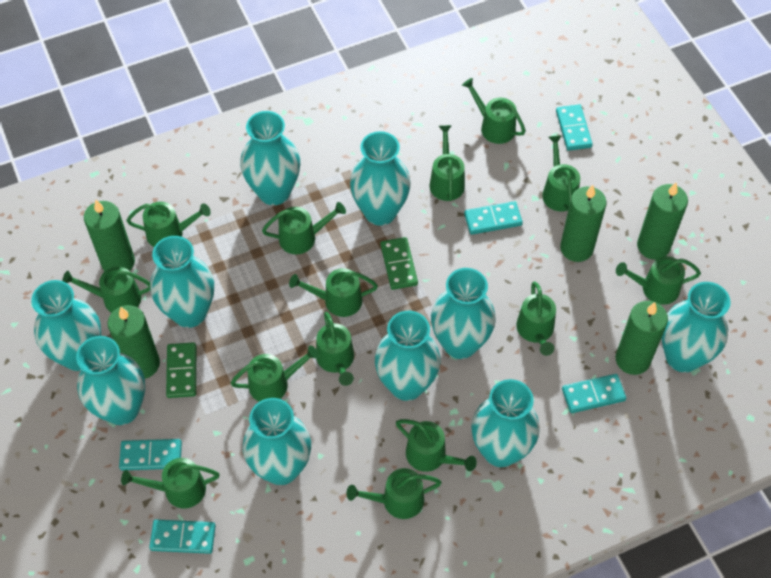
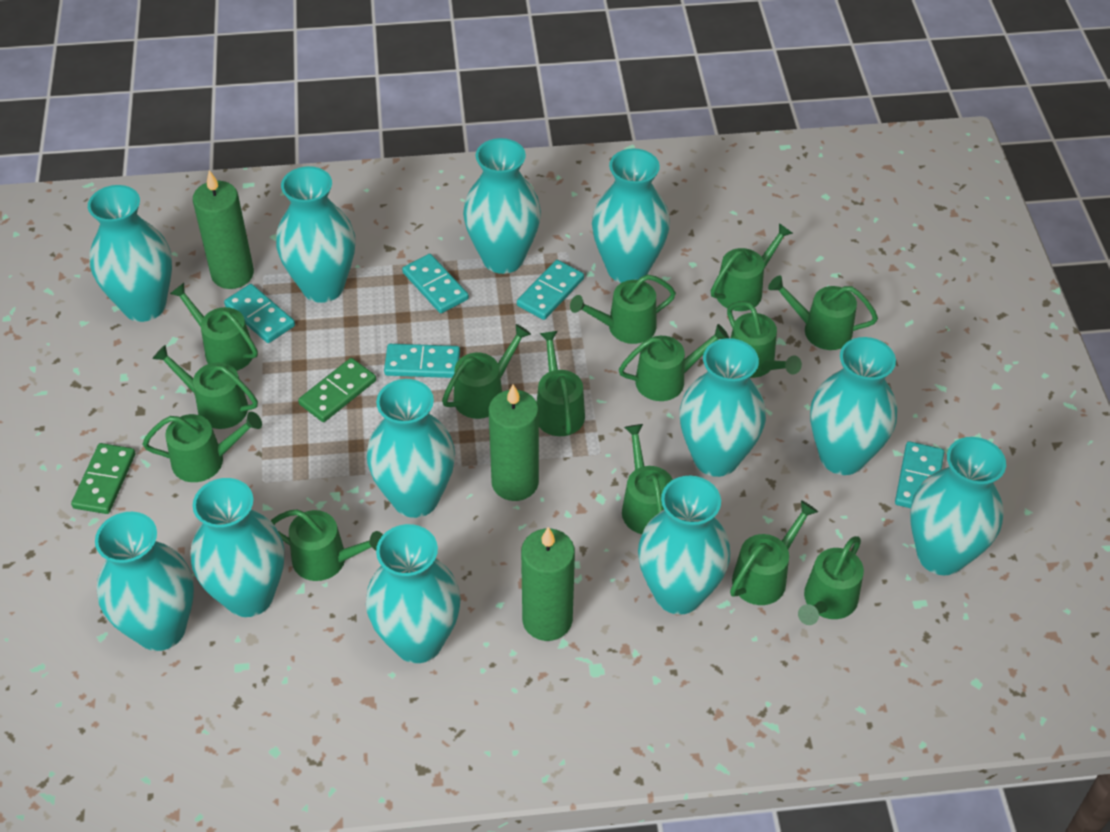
green candle: [84,200,135,271] [108,305,160,379] [560,185,607,262] [616,301,668,375] [637,183,688,260] = 5 -> [193,170,254,289] [489,384,539,501] [521,527,575,641] = 3
turquoise vase: [31,280,101,371] [76,336,145,425] [150,236,214,328] [240,111,300,205] [243,398,311,485] [350,131,411,226] [375,311,441,401] [431,268,496,359] [471,379,540,467] [661,282,730,373] = 10 -> [88,185,172,322] [95,512,194,651] [190,478,284,617] [276,166,355,303] [366,524,461,663] [367,379,455,518] [463,138,541,274] [592,148,670,283] [638,476,730,615] [680,338,766,477] [810,337,897,475] [910,437,1006,575] = 12

